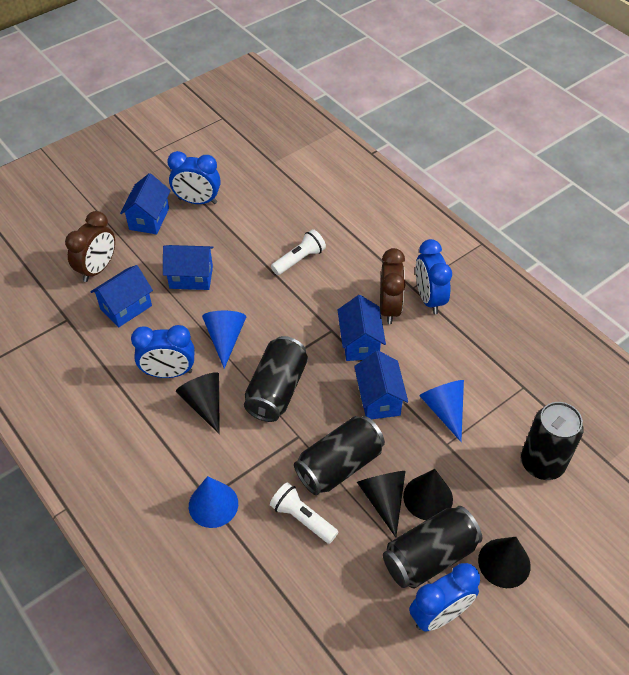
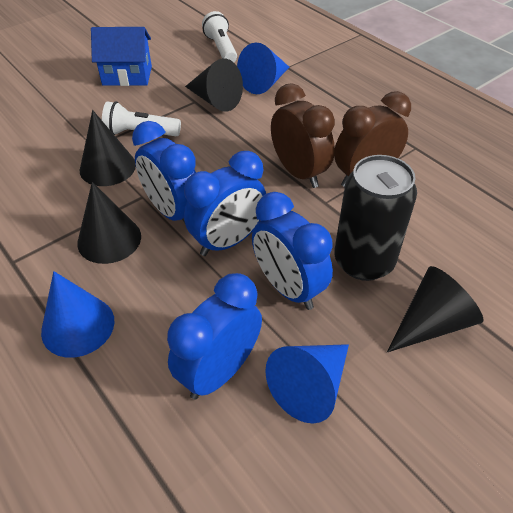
black can: [244,336,308,422] [294,416,385,495] [383,506,482,588] [521,402,584,480] = 4 -> [334,155,417,281] = 1
blue house: [91,265,153,327] [120,173,171,235] [163,245,213,290] [337,295,386,361] [354,351,408,419] = 5 -> [91,27,152,86] = 1

